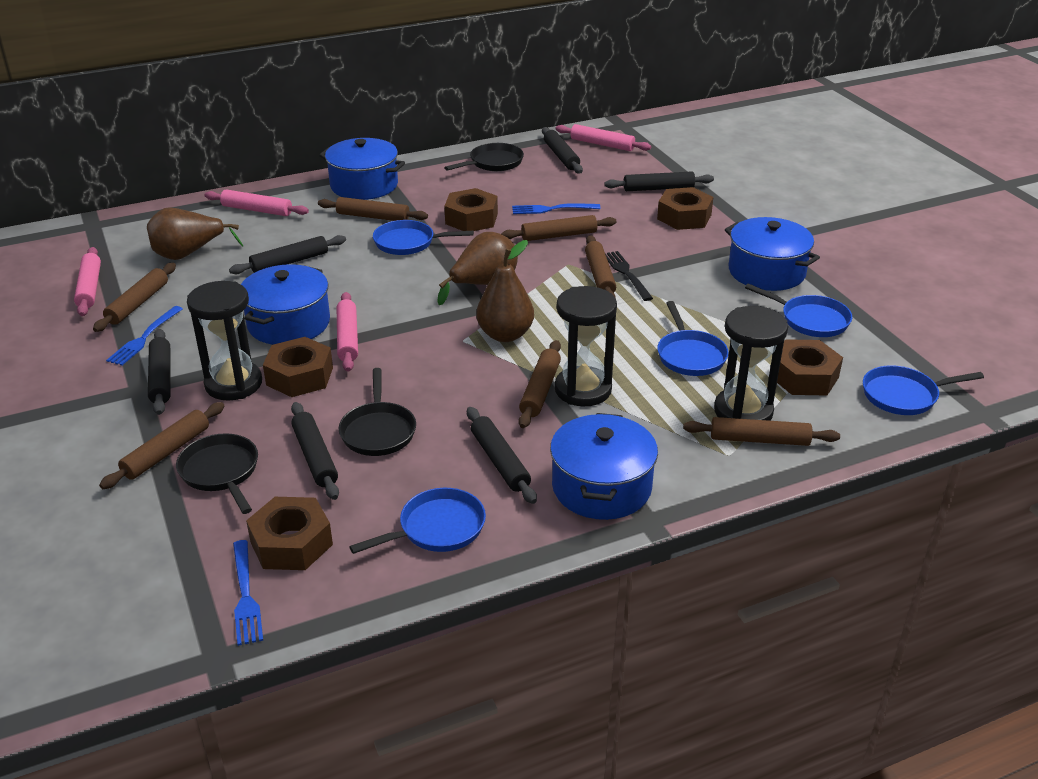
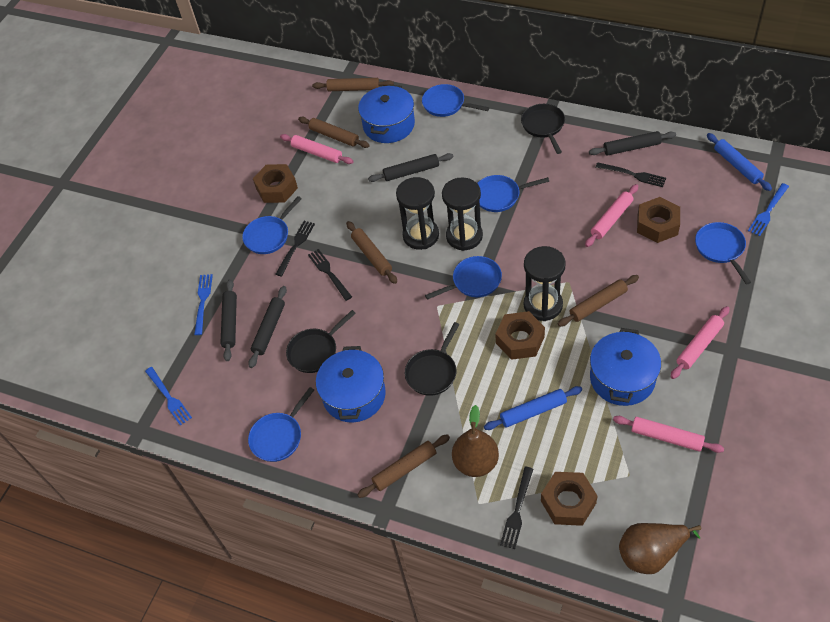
black fork: [605,251,653,301] = 1 -> [275,221,315,276] [308,249,352,301] [500,467,533,549] [595,162,666,187] = 4
black rolling pin: [148,329,171,415] [229,235,346,274] [291,402,339,500] [467,407,537,504] [542,127,583,174] [604,171,714,191] = 6 -> [220,279,237,361] [248,286,287,368] [368,153,453,182] [589,131,676,156] = 4
blue pan: [349,488,486,554] [373,220,474,255] [657,301,729,376] [745,283,852,337] [863,365,984,415] = 5 -> [242,196,302,254] [248,387,314,462] [422,84,489,117] [425,256,502,300] [477,175,549,212] [695,222,751,284] = 6
blue pot: [241,264,330,345] [319,138,405,200] [550,413,658,520] [725,217,820,291] = 4 -> [316,346,386,423] [358,84,415,143] [590,328,661,406] = 3
blue rolling pin: none = 0 -> [484,386,582,430] [707,133,772,191] = 2
brown nut: [246,497,333,570] [263,337,333,397] [444,188,498,231] [657,187,713,230] [777,339,843,395] = 5 -> [253,164,298,203] [495,311,545,360] [541,472,597,526] [637,197,680,243] = 4
brown pear: [147,207,243,260] [437,232,518,305] [476,240,534,342] = 3 -> [452,405,499,477] [619,523,701,574] = 2
brown rolling pin: [93,263,176,332] [99,402,224,489] [318,197,428,221] [501,215,617,241] [519,340,561,428] [585,235,616,297] [683,417,840,446] = 7 -> [298,117,370,148] [312,78,394,91] [346,221,397,284] [357,434,450,498] [558,275,639,327] = 5

